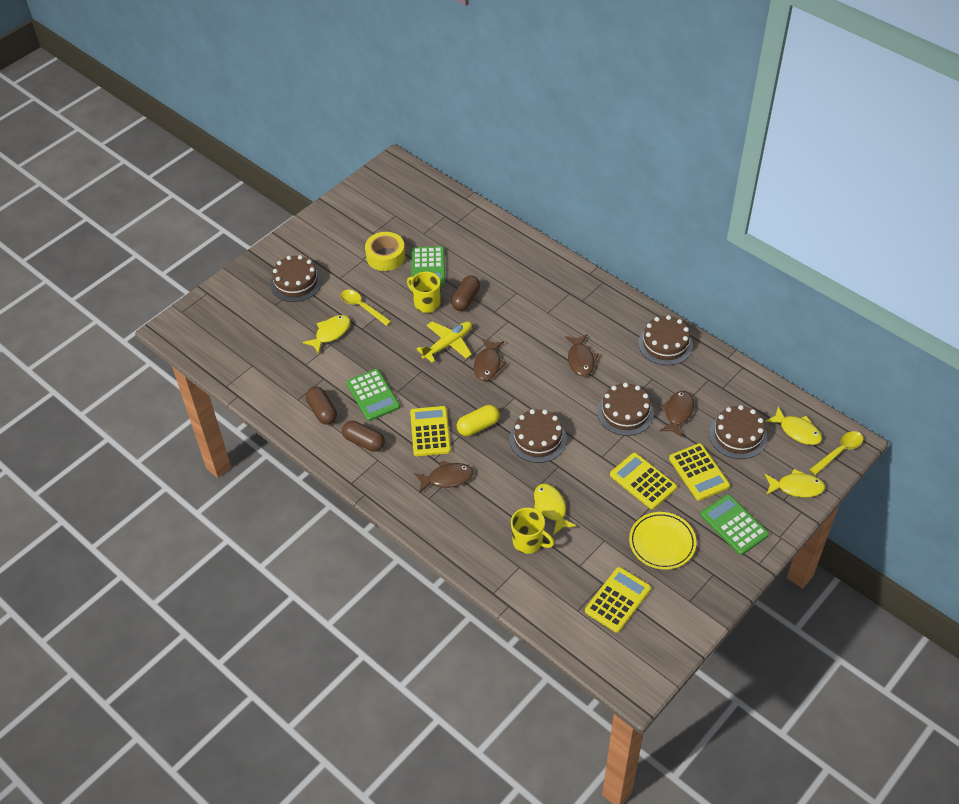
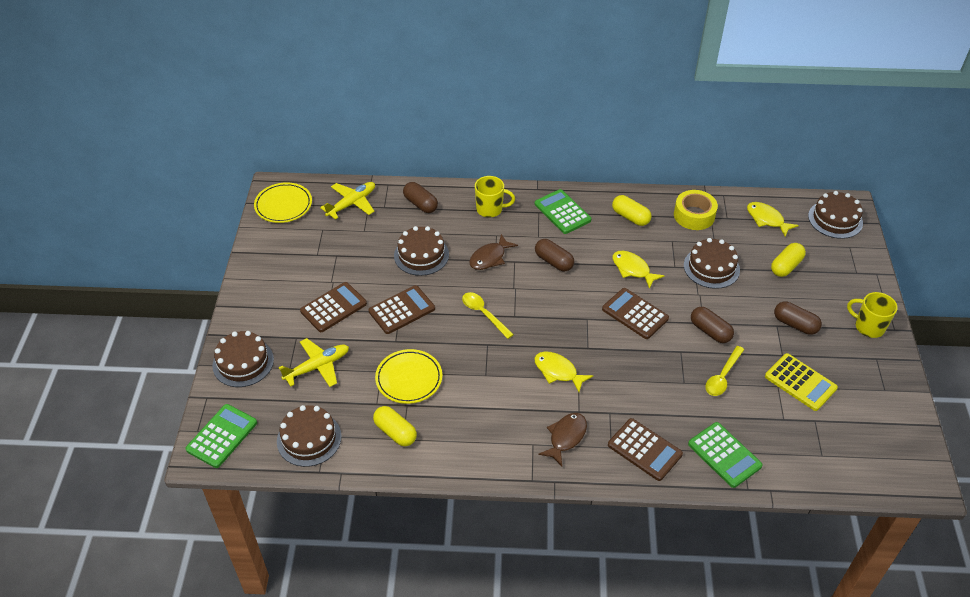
brown calculator: none = 0 -> [300,282,367,332] [368,285,435,334] [602,288,669,339] [608,418,683,481] = 4
brown capsule: [306,387,337,425] [342,421,385,452] [451,275,480,311] = 3 -> [403,182,438,213] [535,239,574,271] [691,307,734,343] [774,301,822,335] = 4
brown fish: [414,461,473,494] [474,338,507,381] [565,334,599,376] [659,391,694,438] = 4 -> [469,234,518,270] [538,413,587,466] = 2
yellow calculator: [410,406,451,456] [585,567,651,633] [610,453,677,509] [669,443,730,501] = 4 -> [765,353,838,411] = 1
yellow capsule: [457,405,500,436] = 1 -> [373,406,417,446] [612,195,652,226] [771,243,806,277] = 3
yellow fish: [303,315,351,354] [534,484,576,535] [765,406,822,445] [765,469,825,497] = 4 -> [534,351,593,392] [612,251,664,289] [747,202,799,237] = 3
yellow plane: [416,321,472,363] = 1 -> [279,338,349,387] [320,182,375,220] = 2
yellow plate: [629,512,696,570] = 1 -> [254,182,312,223] [375,349,442,404] = 2

